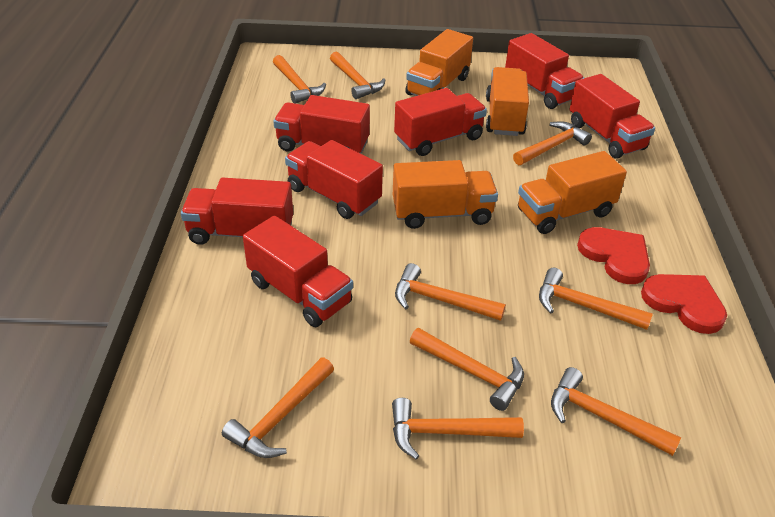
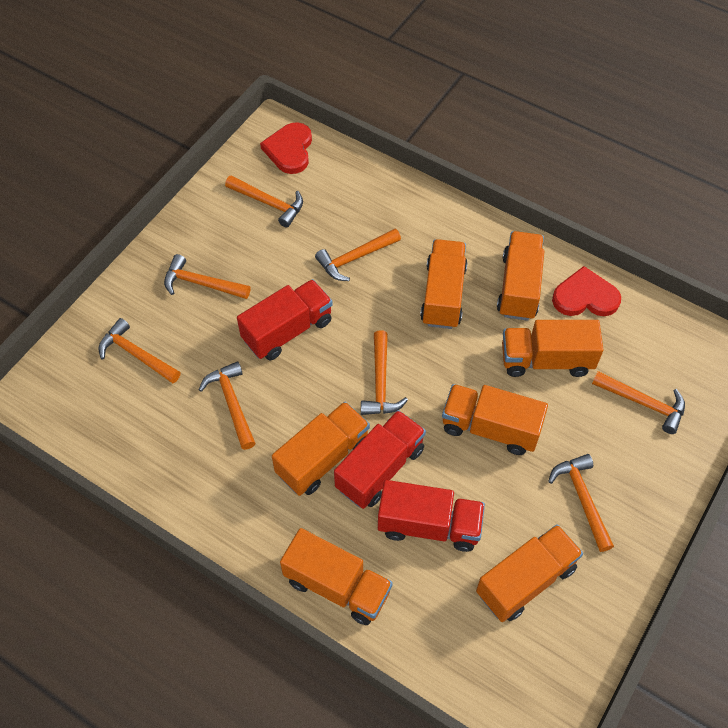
orange hammer: [222,358,334,458] [273,55,326,104] [330,51,385,99] [392,398,524,460] [395,263,506,321] [410,328,524,411] [513,121,592,165] [539,268,653,330] [551,367,681,456] = 9 -> [98,318,181,383] [164,254,250,299] [199,361,256,450] [225,175,303,228] [315,229,401,281] [361,330,408,415] [548,454,614,552] [592,371,685,434] = 8
orange truck: [393,160,498,229] [405,29,473,96] [486,67,529,136] [518,151,627,234] = 4 -> [272,402,370,496] [280,528,393,625] [420,239,467,329] [442,384,548,455] [476,524,583,622] [497,231,544,321] [502,320,604,377] = 7
red truck: [181,177,293,245] [243,215,353,327] [273,95,370,154] [285,140,383,219] [394,88,487,156] [505,33,584,109] [570,74,655,158] = 7 -> [237,279,333,360] [334,410,426,509] [378,480,485,552] = 3

